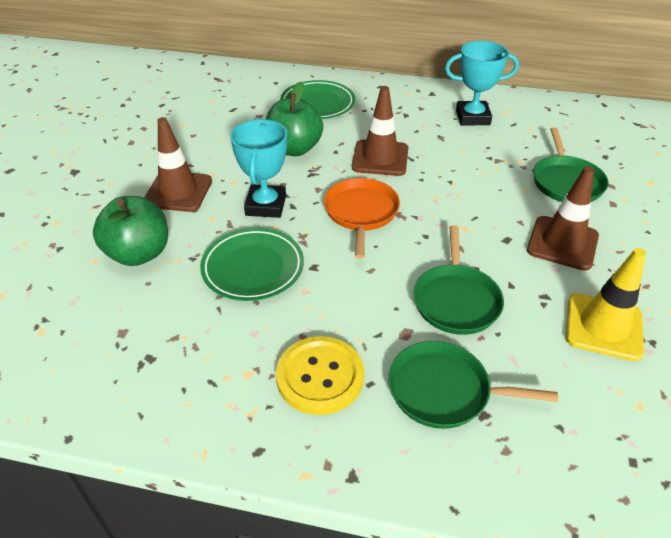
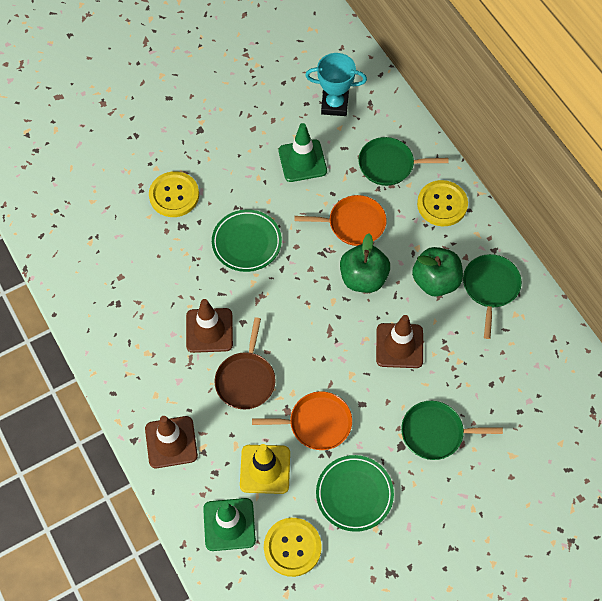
brown pan: none = 0 -> [214,317,276,410] = 1
green traffic cone: none = 0 -> [203,498,256,551] [279,123,327,182] = 2
orange pan: [324,178,400,259] = 1 -> [252,391,352,450] [294,195,387,246] = 2
turquoise trophy: [230,119,287,218] [445,41,519,126] = 2 -> [305,53,367,116] = 1
yellow button: [276,336,364,415] = 1 -> [149,171,199,217] [264,518,322,577] [417,180,468,226] = 3

